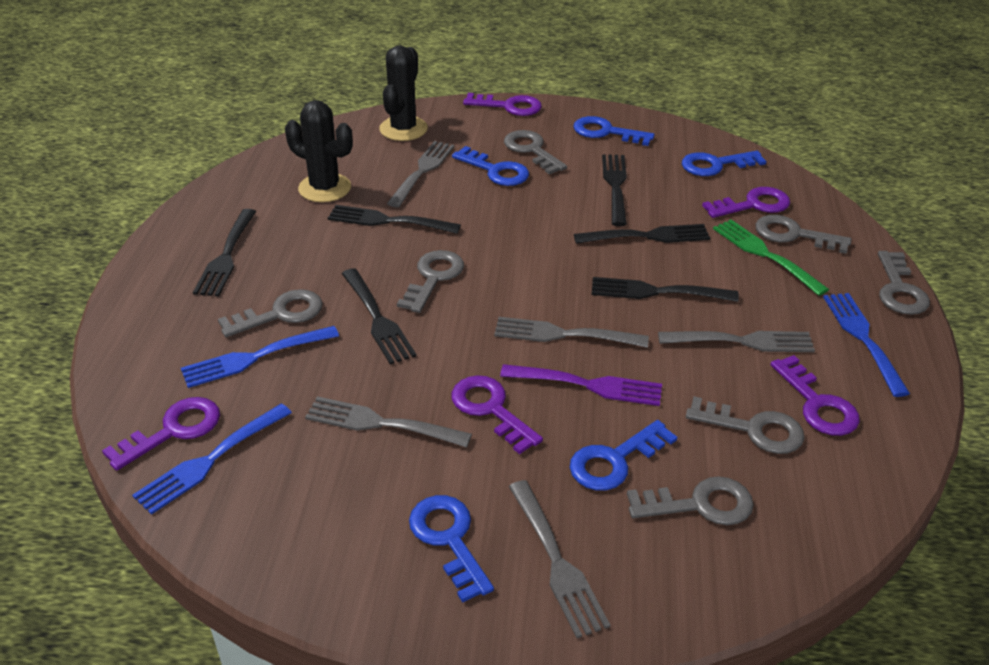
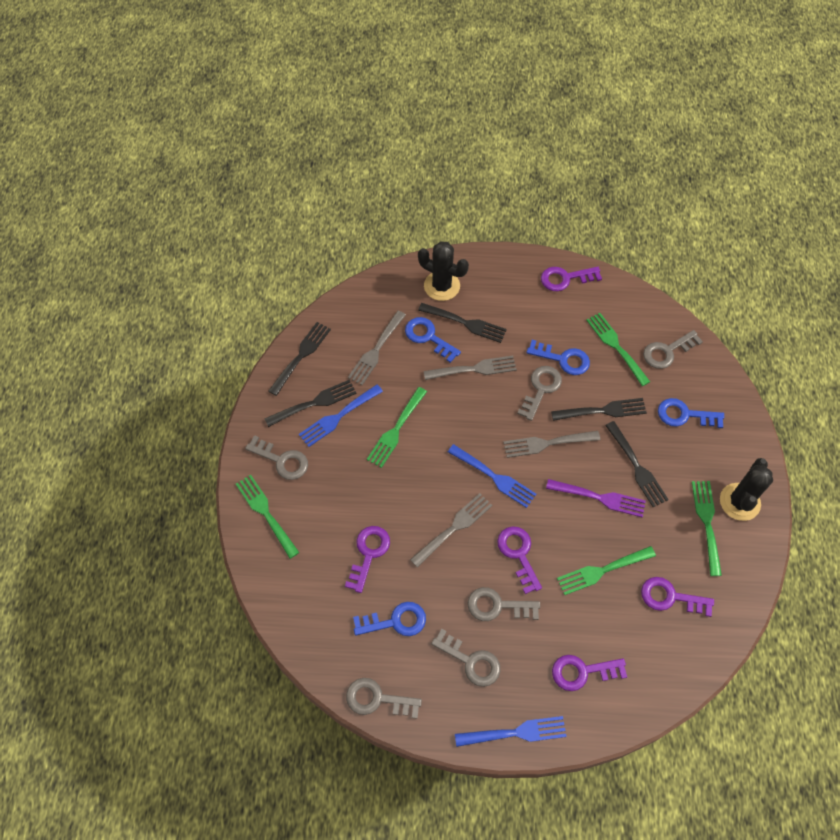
black fork: [193,209,256,296] [328,205,461,234] [342,268,417,365] [574,224,710,244] [592,277,739,302] [602,154,627,226] = 6 -> [264,380,357,427] [269,322,331,396] [418,303,507,343] [551,398,647,421] [605,421,669,507] = 5
blue key: [409,495,494,603] [452,146,529,186] [570,420,677,491] [574,116,655,146] [682,151,766,176] = 5 -> [353,602,426,636] [405,317,461,363] [526,340,590,375] [658,398,724,428] = 4
green fork: [713,220,829,296] = 1 -> [236,475,300,559] [367,387,427,468] [557,546,656,595] [586,313,650,386] [692,481,722,576] = 5
grey fork: [305,396,472,447] [387,141,454,208] [494,317,649,348] [509,480,610,638] [658,331,815,352] = 5 -> [348,311,406,385] [410,493,493,568] [423,356,517,380] [503,431,600,458] = 4
grey key: [218,289,323,337] [397,250,464,313] [504,130,567,174] [627,476,754,525] [686,396,805,454] [755,215,851,254] [878,251,930,315] = 7 -> [245,435,308,480] [346,678,422,719] [431,629,500,687] [467,587,540,621] [517,366,562,421] [643,330,703,369] = 6

